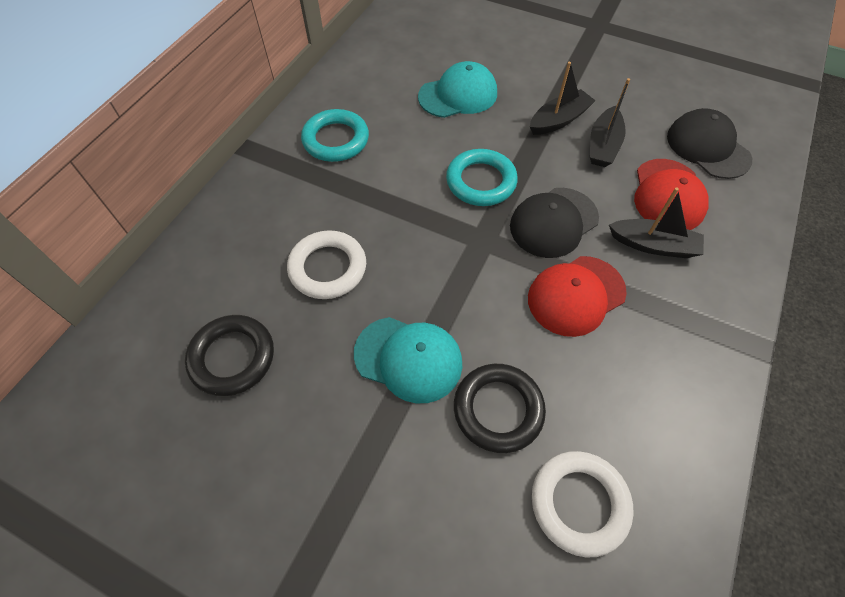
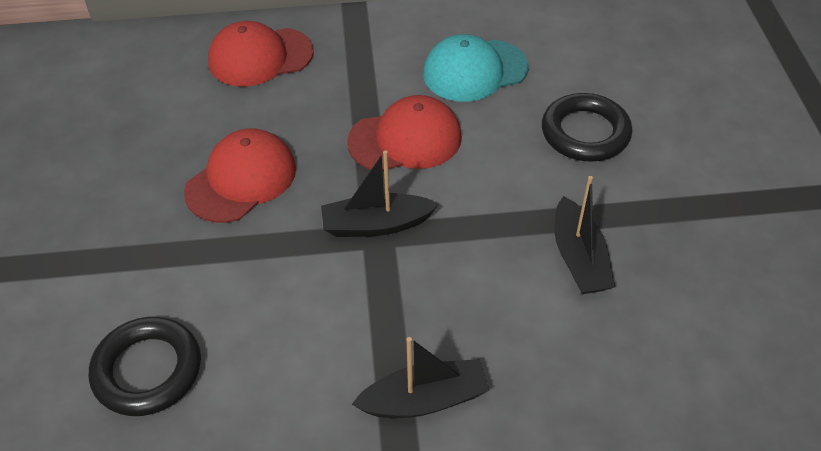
black cap: [510,188,599,258] [667,108,752,179] = 2 -> none = 0
red cap: [528,256,627,337] [634,159,709,230] = 2 -> [184,128,296,223] [208,21,314,87] [347,95,462,170] = 3
turquoise cap: [354,317,462,403] [418,61,497,118] = 2 -> [423,34,529,102] = 1
turquoise ring: [301,109,369,162] [446,149,518,206] = 2 -> none = 0
white ring: [287,230,366,299] [532,451,634,557] = 2 -> none = 0

